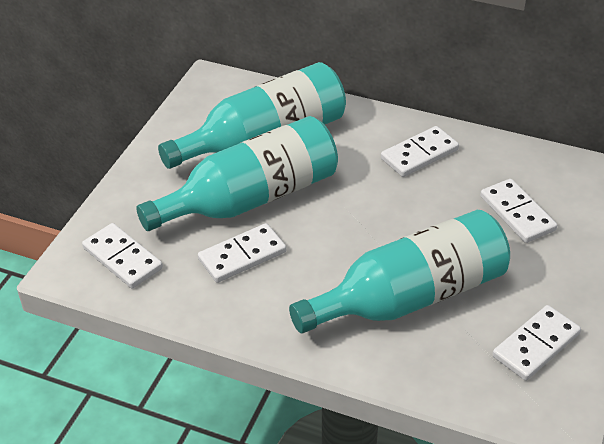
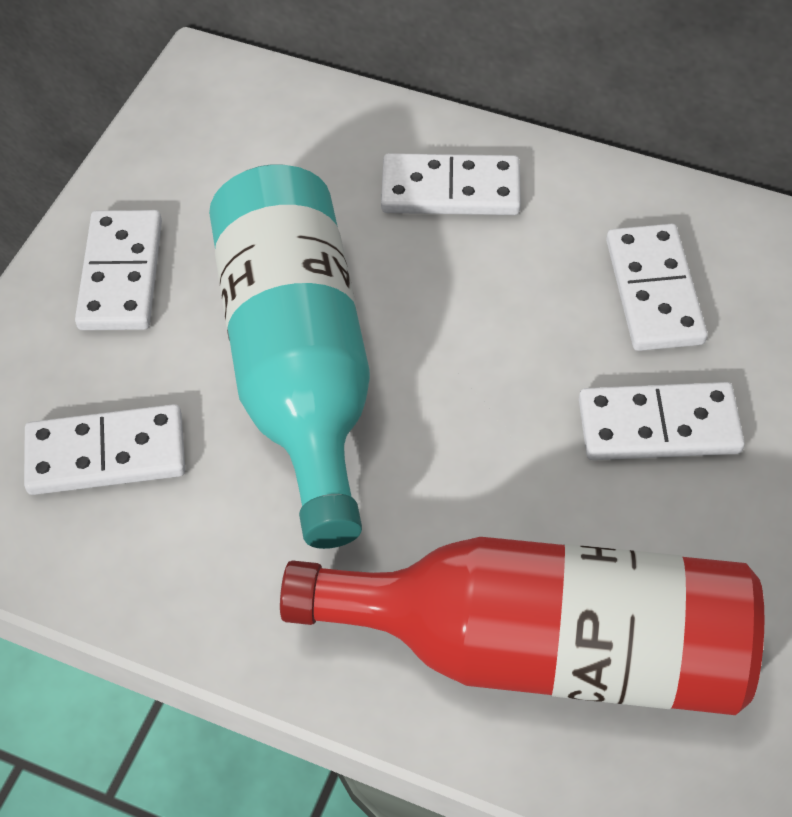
red bottle: none = 0 -> [280,537,764,715] = 1
turquoise bottle: [136,116,338,231] [158,62,346,169] [289,210,510,333] = 3 -> [209,165,370,549] = 1

